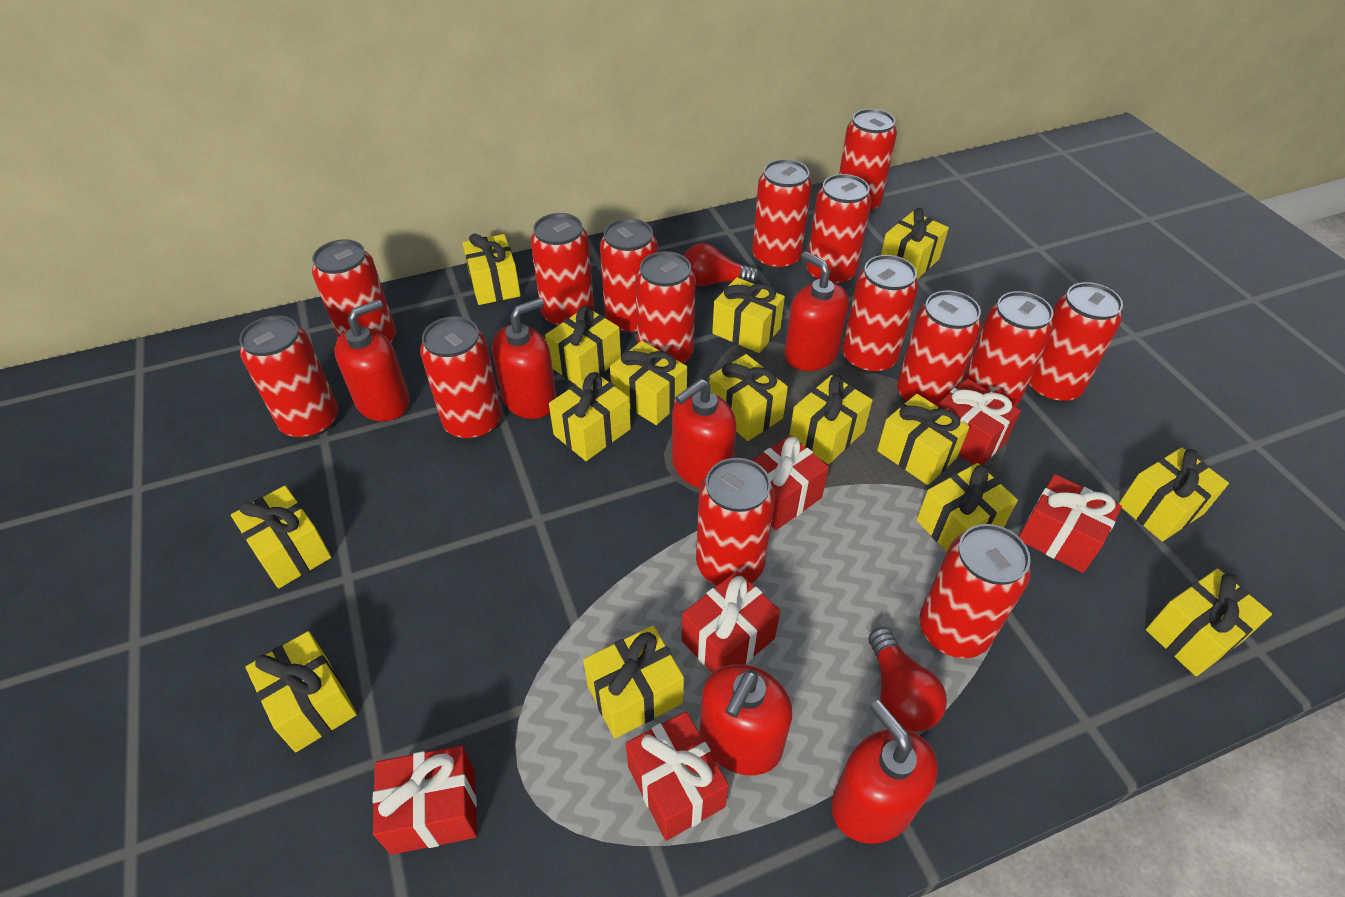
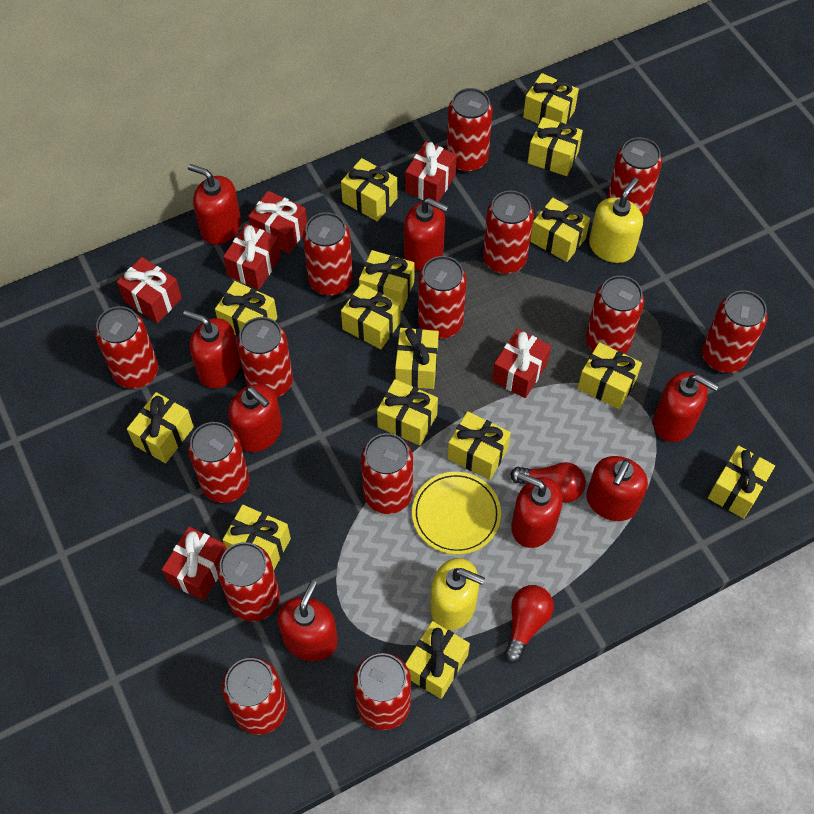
red can: [239,315,338,439] [312,239,396,343] [420,316,502,440] [530,213,594,327] [600,218,658,334] [635,251,696,364] [696,458,775,586] [752,159,812,270] [806,174,872,285] [839,109,897,213] [843,255,919,374] [897,290,982,406] [919,524,1031,658] [963,291,1053,406] [1029,282,1123,403] = 15 -> [95,306,158,389] [188,422,249,503] [217,542,280,621] [222,657,287,735] [237,317,293,397] [303,212,353,295] [354,653,411,730] [361,433,413,514] [418,256,467,339] [447,88,493,172] [483,191,534,274] [586,275,644,354] [607,137,662,216] [702,290,768,373] = 14
red soap dispenser: [334,299,410,422] [492,298,557,419] [672,379,736,488] [700,664,792,775] [784,252,849,371] [831,700,938,844] = 6 -> [183,310,241,388] [188,164,241,245] [228,384,282,452] [277,581,338,661] [404,198,449,271] [511,472,563,548] [586,456,648,521] [653,372,719,442] = 8
yellow plate: none = 0 -> [412,472,501,555] = 1
yellow soap dispenser: none = 0 -> [430,558,485,630] [589,177,643,263] = 2

